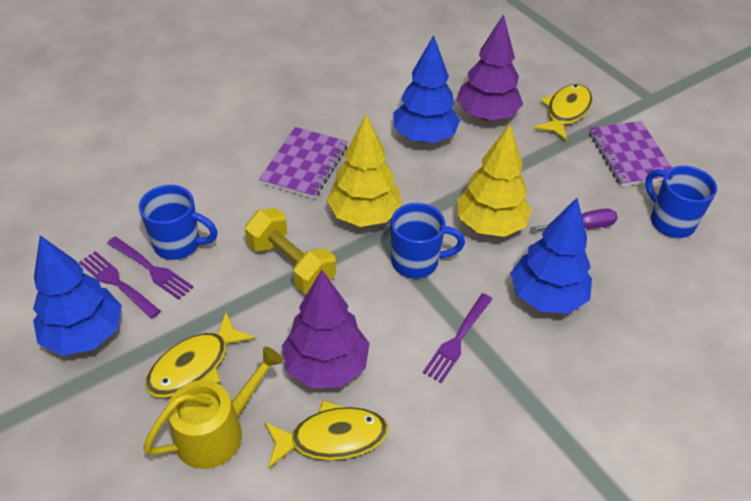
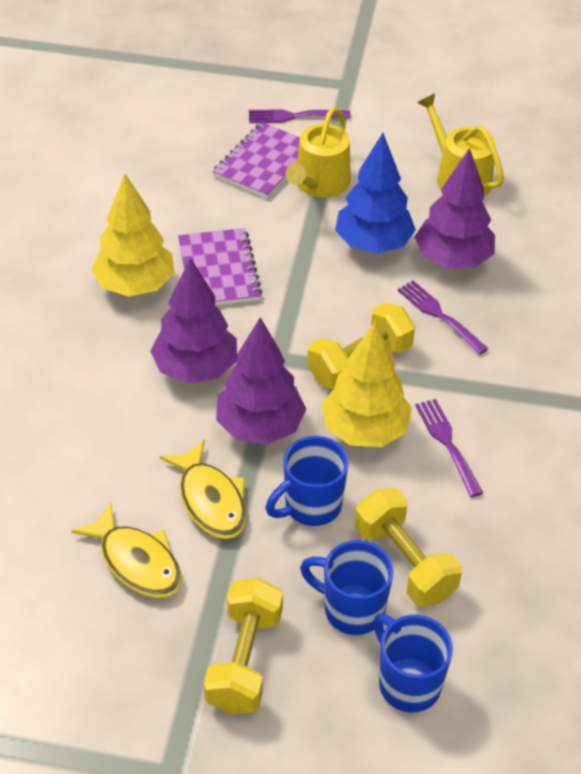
blue tree: [33,235,122,356] [393,35,460,143] [511,198,592,314] = 3 -> [335,133,416,254] = 1
purple screwdriver: [530,209,618,232] = 1 -> none = 0
purple tree: [282,270,370,388] [457,14,523,121] = 2 -> [150,258,237,383] [216,317,306,444] [415,148,495,268] = 3
yellow dumbbell: [245,208,336,294] = 1 -> [204,578,283,714] [307,303,415,389] [355,488,462,607] = 3
yellow fish: [145,312,255,398] [264,400,388,469] [534,84,592,141] = 3 -> [71,502,182,598] [160,439,247,539] = 2
yellow watering can: [143,346,283,469] = 1 -> [286,107,351,198] [417,94,504,196] = 2

